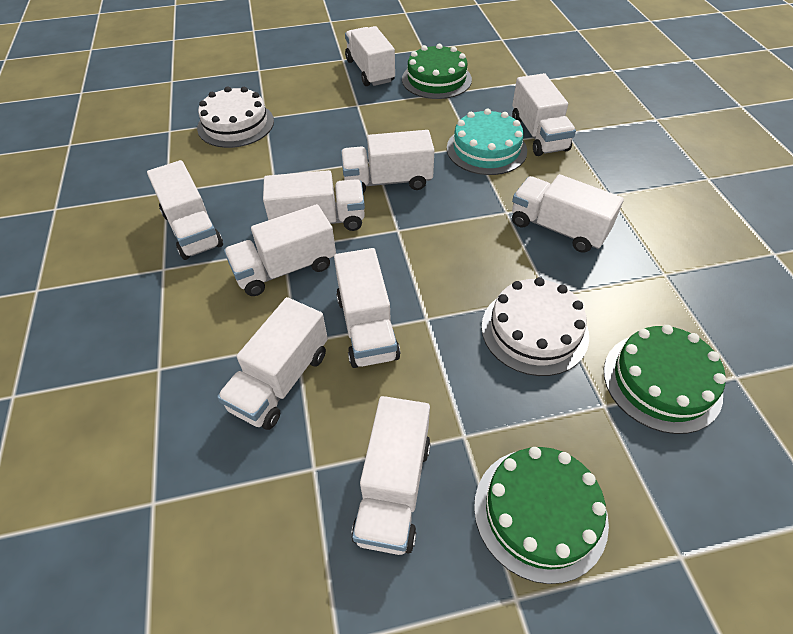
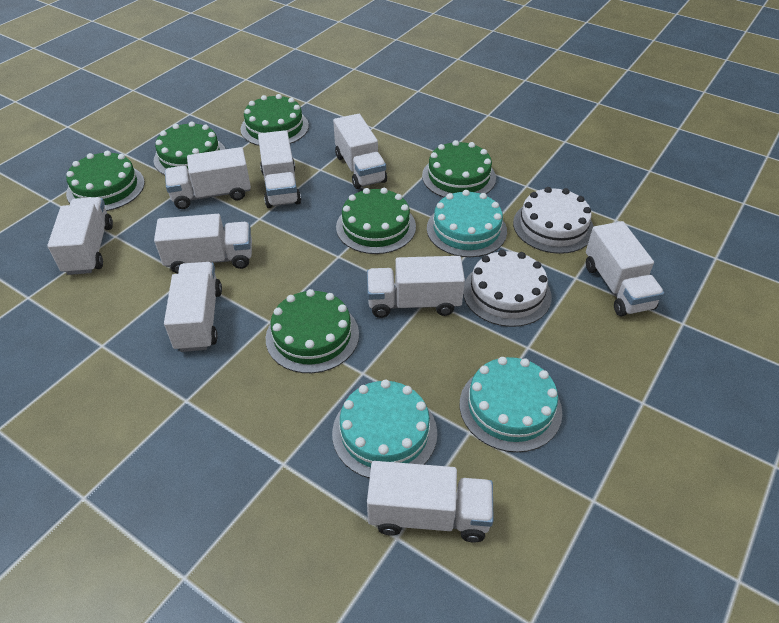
green cake: [402,44,472,99] [474,447,609,584] [604,325,726,434] = 3 -> [66,151,145,211] [153,121,225,175] [240,94,309,146] [265,289,359,373] [336,188,416,254] [422,140,496,197] = 6
turquoise cake: [447,109,527,175] = 1 -> [332,380,437,478] [427,190,507,257] [460,357,562,452] = 3
white truck: [147,160,223,260] [217,297,328,430] [224,204,336,296] [263,170,365,231] [334,248,400,368] [341,130,434,193] [345,26,395,86] [351,396,431,555] [512,73,576,156] [512,174,624,253] = 10 -> [47,197,113,275] [154,214,252,274] [164,262,222,352] [165,147,251,209] [258,130,301,208] [333,114,387,189] [367,256,465,318] [367,461,494,542] [586,221,664,316] = 9

